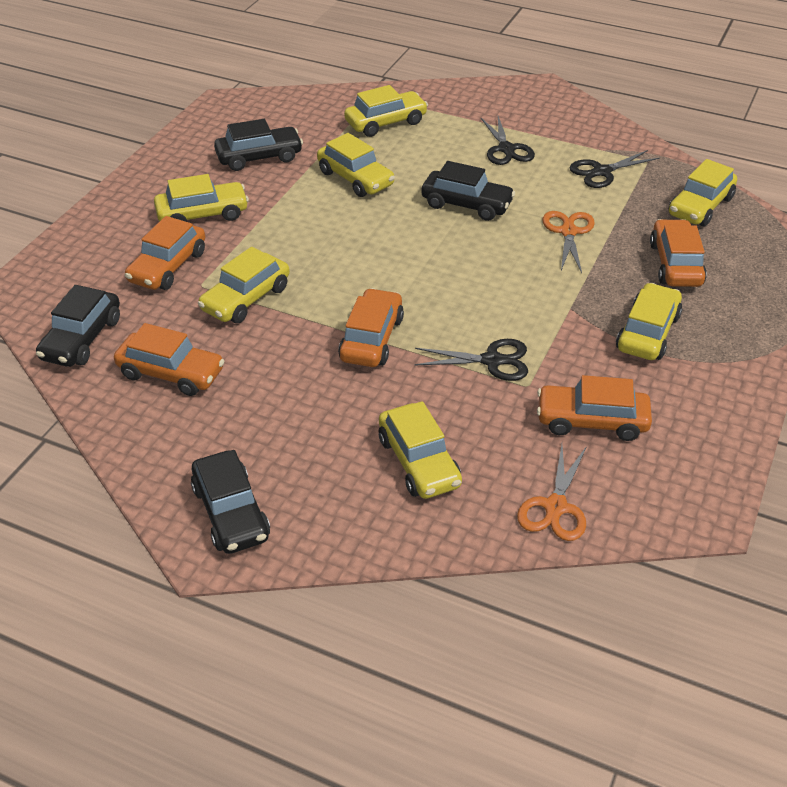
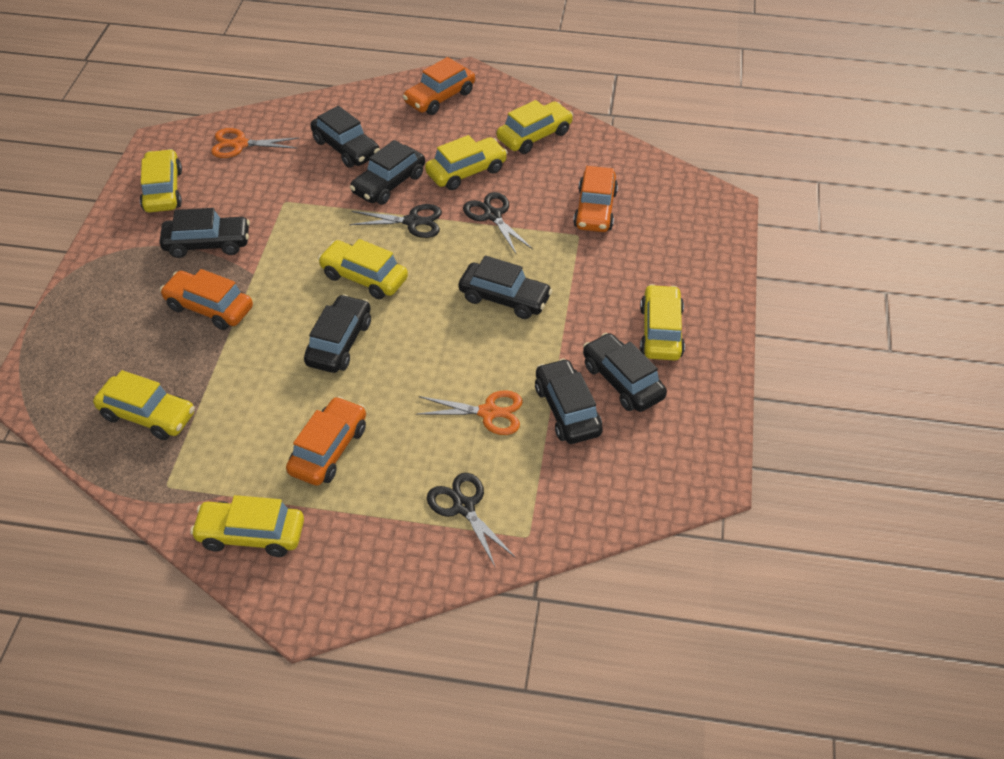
black car: [36,285,120,367] [191,450,270,554] [214,119,303,171] [421,161,515,221] = 4 -> [159,208,250,258] [304,294,371,373] [310,106,380,168] [350,140,425,205] [459,256,553,319] [535,358,602,444] [583,333,667,412] = 7
orange car: [114,323,224,396] [125,216,205,290] [338,288,404,367] [537,375,652,441] [650,219,707,287] = 5 -> [160,269,253,330] [286,396,366,486] [403,57,475,115] [573,166,618,232] = 4

